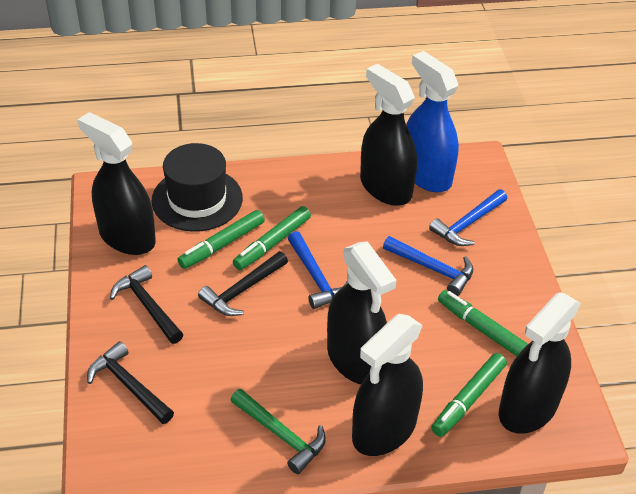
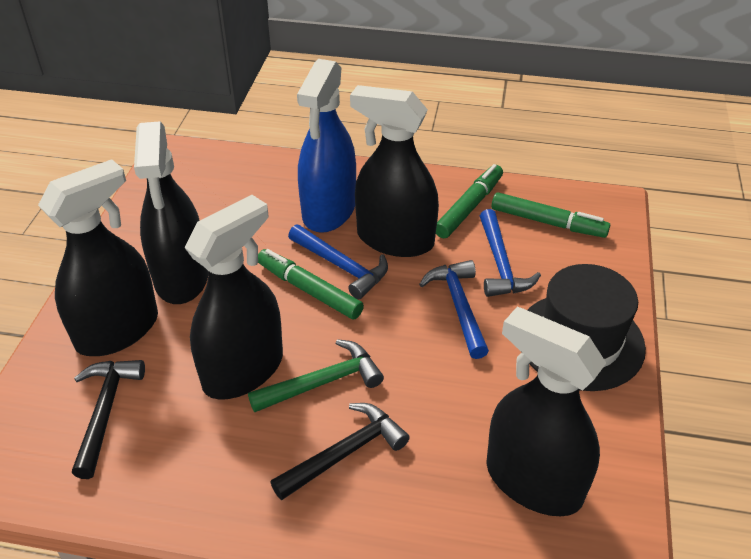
black hammer: [87,341,174,424] [110,265,183,344] [198,251,288,316] = 3 -> [72,360,145,479] [270,403,410,500] = 2
green marker: [178,210,265,269] [233,206,311,270] [431,353,507,437] [438,290,528,356] = 4 -> [258,249,364,320] [436,164,503,238] [491,192,610,238] = 3

